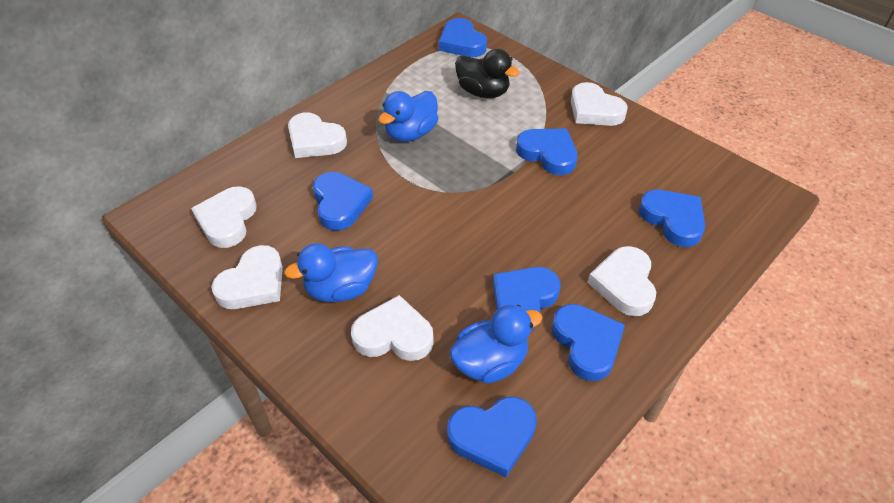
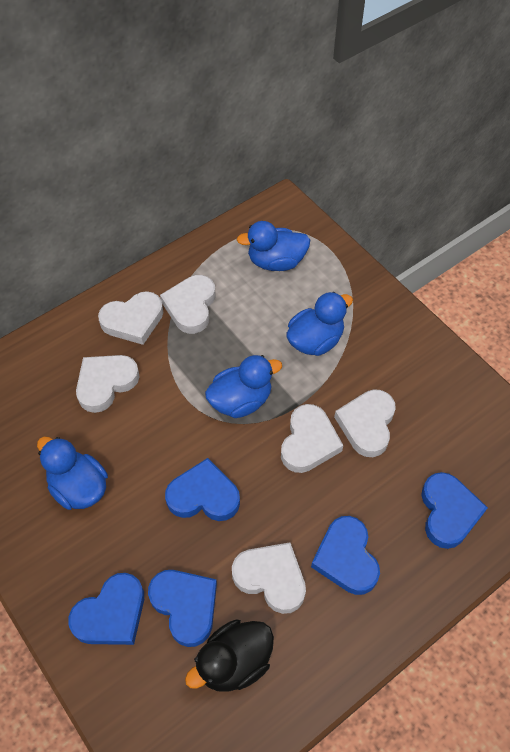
blue duck: [284,243,378,302] [378,91,438,142] [449,305,543,384] = 3 -> [37,437,108,510] [205,355,282,418] [237,221,310,271] [286,292,353,356] = 4
blue heart: [313,172,373,231] [439,18,487,57] [447,397,537,477] [493,267,561,330] [516,129,578,175] [552,304,625,381] [639,190,705,247] = 7 -> [68,573,144,645] [148,570,217,647] [165,458,240,521] [311,516,380,595] [421,472,488,549] = 5

